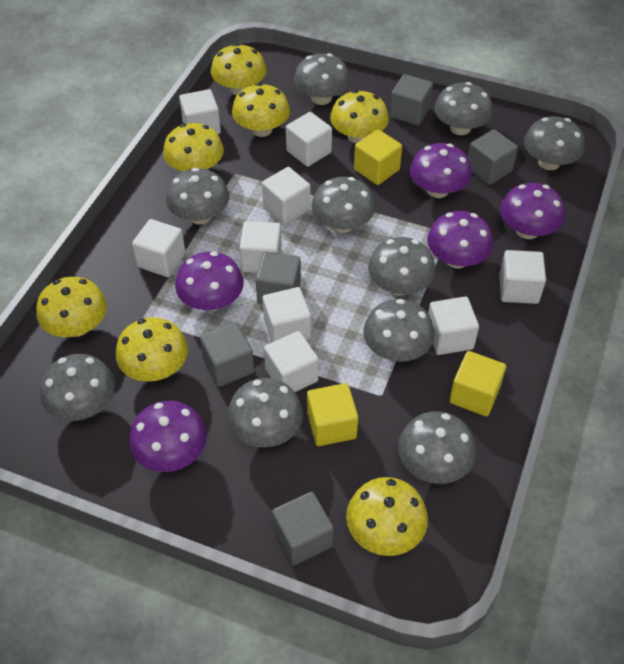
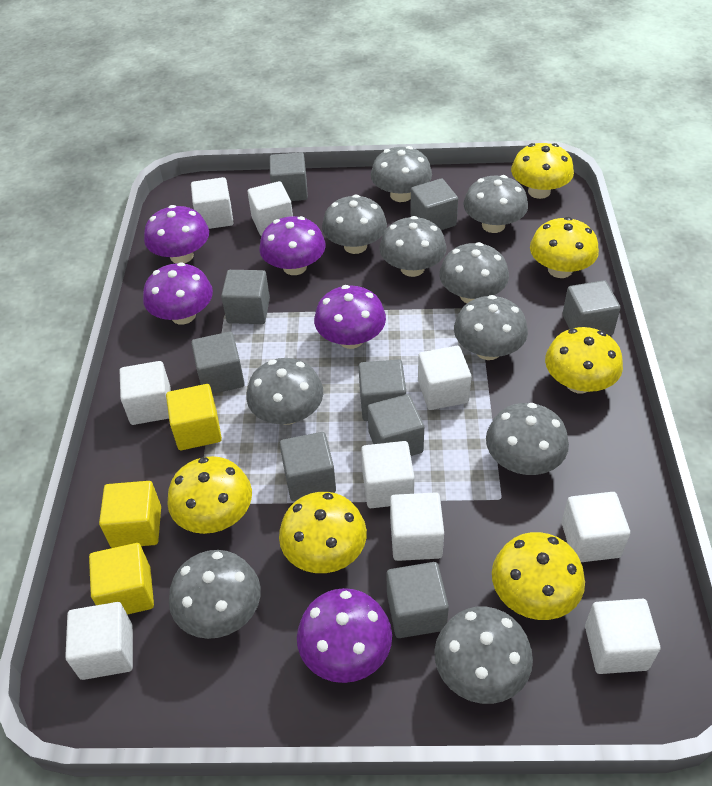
grey cube: [200,322,254,387] [256,252,301,304] [272,492,334,565] [390,74,433,125] [468,129,518,185] = 5 -> [191,332,245,394] [221,270,270,324] [270,152,308,201] [280,432,336,501] [359,359,406,421] [367,394,424,456] [386,562,449,638] [410,178,458,230] [563,280,620,336] = 9
yellow mushroom: [37,277,107,337] [116,317,188,382] [163,123,224,171] [211,43,267,95] [232,83,290,137] [330,90,389,144] [346,477,428,556] = 7 -> [167,456,252,534] [279,492,367,573] [492,532,585,620] [511,143,574,199] [530,217,599,278] [545,327,623,393] = 6

